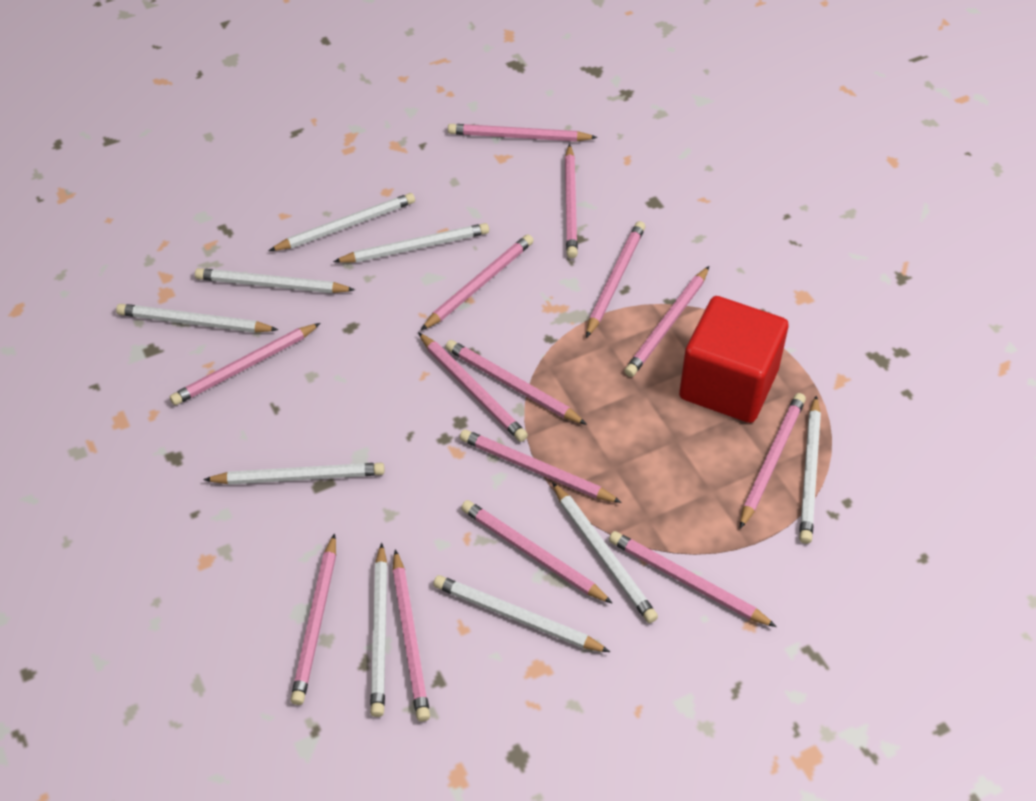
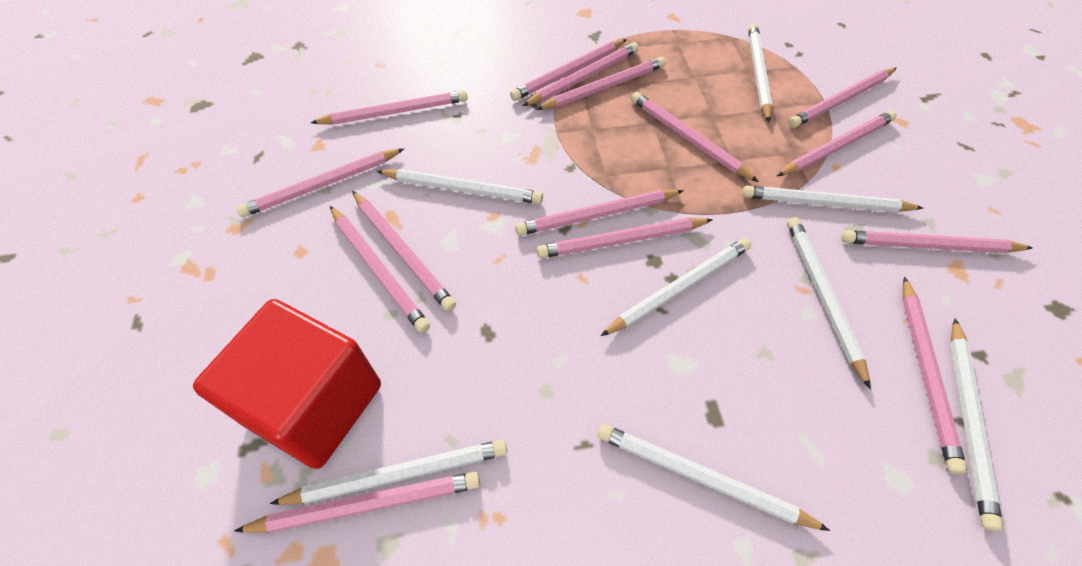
pink pencil: [170,323,321,405] [290,533,336,705] [392,549,430,722] [418,332,528,442] [421,234,534,330] [445,340,587,425] [448,124,598,142] [460,429,622,503] [461,500,613,604] [565,144,578,258] [586,221,645,338] [609,531,777,627] [624,266,709,377] [740,393,806,529] = 14 -> [234,472,480,533] [236,148,405,217] [311,90,467,125] [330,206,430,333] [352,191,456,311] [510,39,627,101] [515,190,684,235] [522,42,639,106] [536,57,666,110] [536,218,713,258] [631,92,759,182] [777,110,897,176] [788,68,897,128] [841,230,1032,253] [902,277,967,474] = 15
white pencil: [116,304,278,333] [195,268,355,293] [203,463,385,485] [269,193,415,251] [333,223,489,263] [370,543,388,717] [433,575,610,652] [552,482,658,623] [799,396,821,544] = 9 -> [270,440,507,505] [376,169,543,204] [597,424,830,531] [601,238,751,336] [742,185,923,212] [748,23,773,122] [787,217,871,389] [950,318,1003,531] = 8

